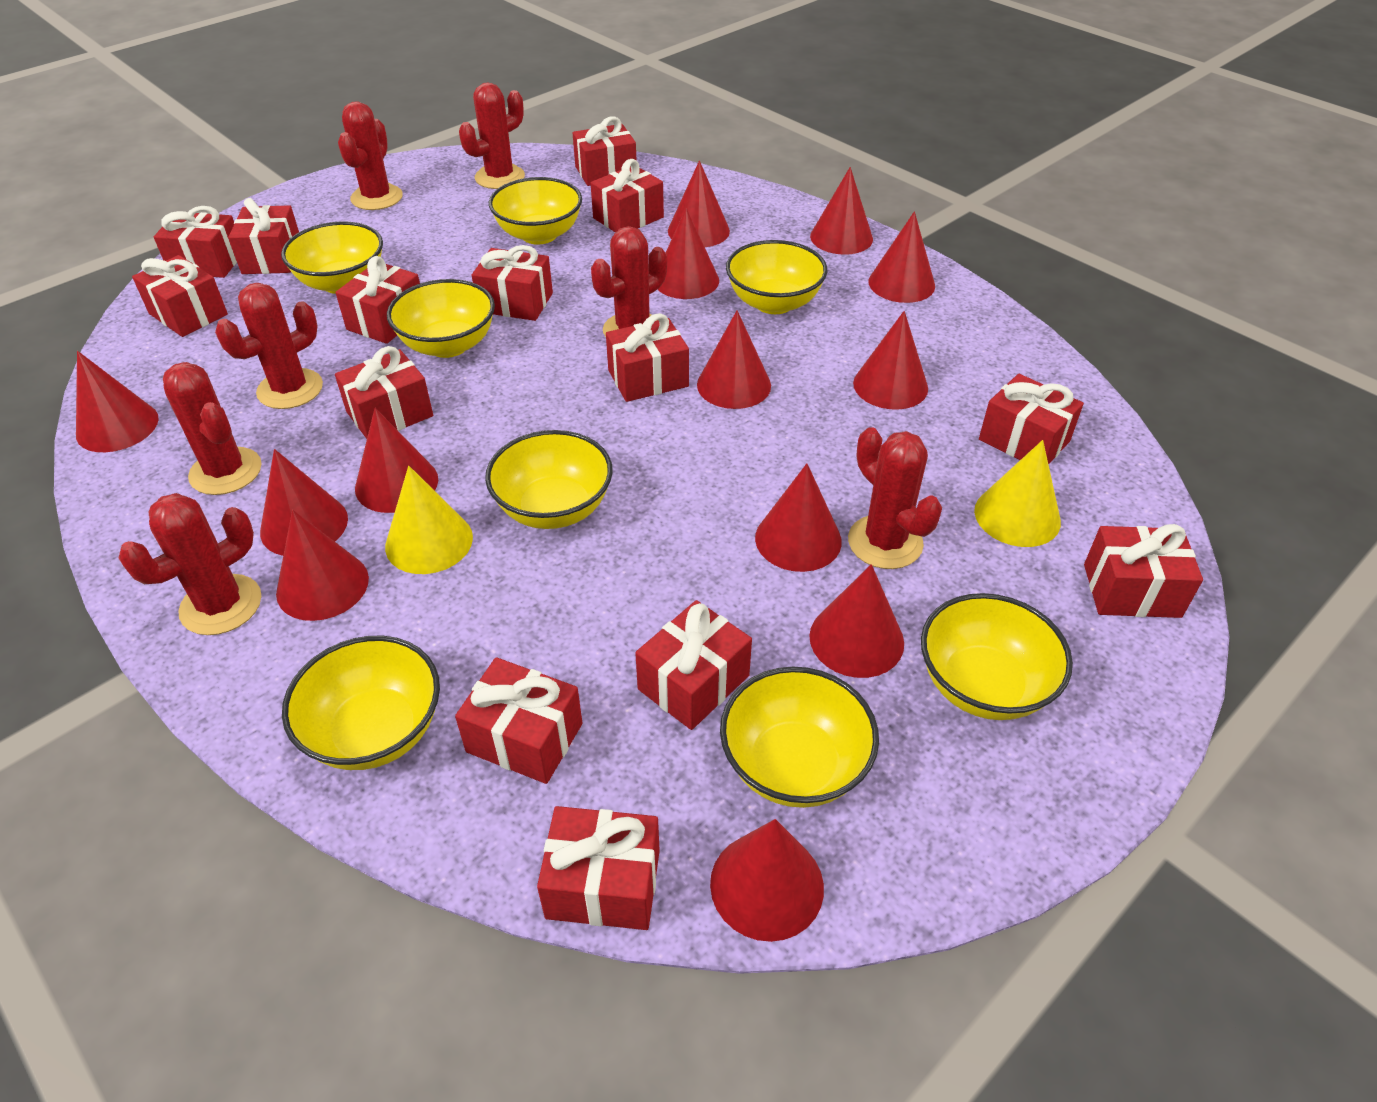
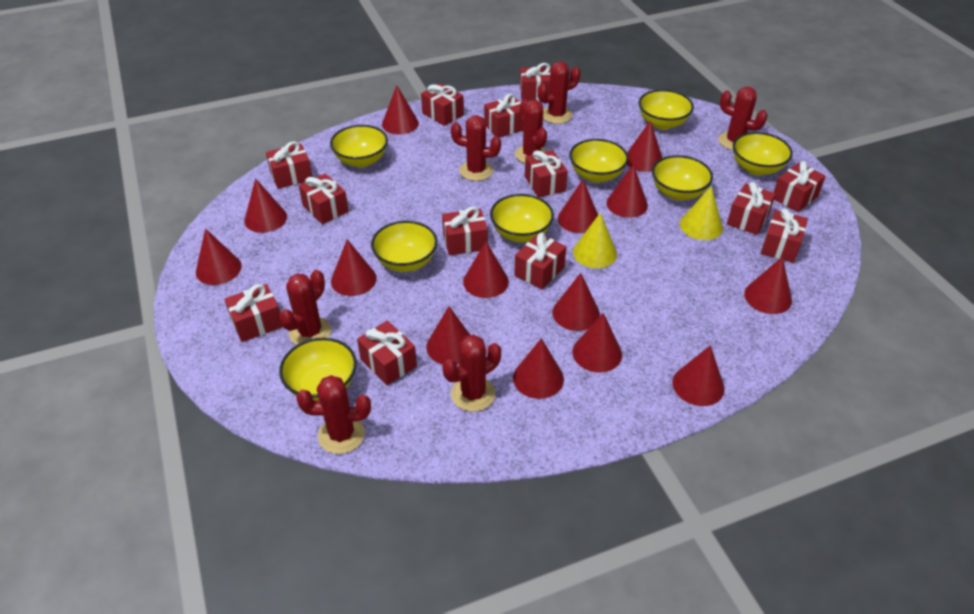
red cone: [76,351,159,452] [260,449,348,556] [276,510,369,621] [355,408,438,513] [657,208,719,299] [668,160,730,247] [697,310,771,409] [710,819,824,942] [755,463,842,572] [809,564,904,678] [810,167,873,255] [853,311,928,410] [868,211,935,303] = 13 -> [196,229,242,285] [244,179,287,233] [331,239,377,296] [382,85,419,134] [426,306,470,365] [463,241,509,298] [513,338,564,399] [552,273,600,331] [558,180,598,233] [573,313,622,373] [606,164,648,218] [627,121,662,172] [673,345,725,406] [744,257,792,314] = 14
red gift: [132,255,228,337] [154,206,237,278] [228,198,299,274] [335,256,420,344] [335,346,433,439] [455,657,582,784] [472,245,553,321] [537,806,660,930] [573,117,636,186] [591,159,664,233] [606,313,689,402] [635,600,752,730] [979,374,1084,464] [1084,524,1203,618] = 14 -> [225,284,283,342] [266,141,312,189] [299,173,349,224] [357,321,417,385] [421,83,464,126] [442,206,488,255] [484,94,524,138] [514,233,566,290] [520,63,551,101] [525,150,568,197] [727,182,776,235] [761,208,808,263] [773,161,826,212] = 13

